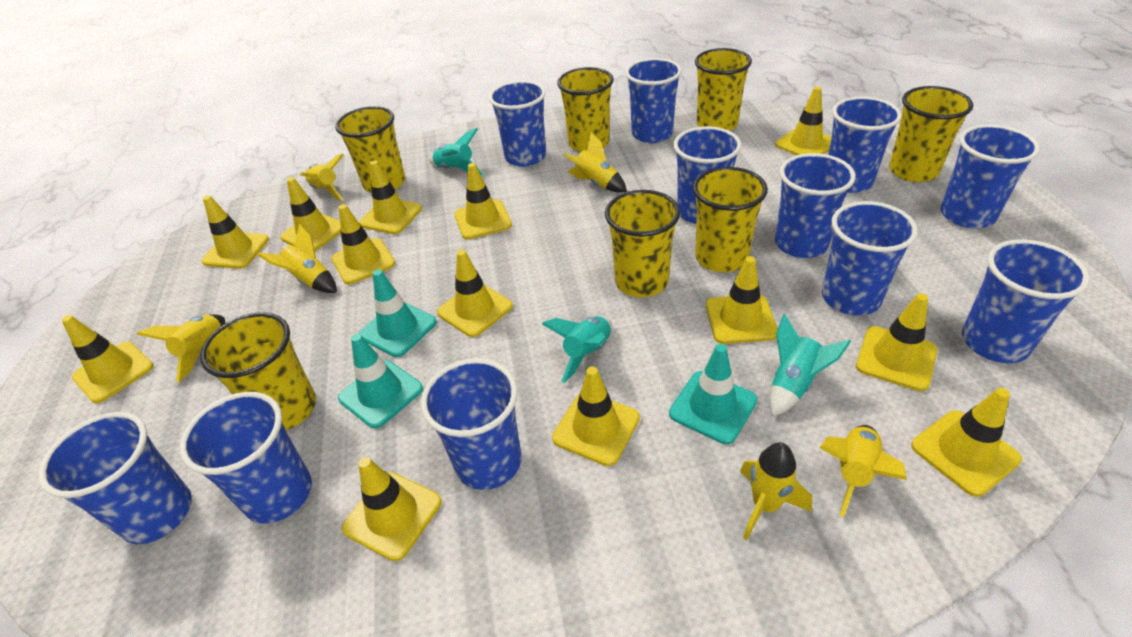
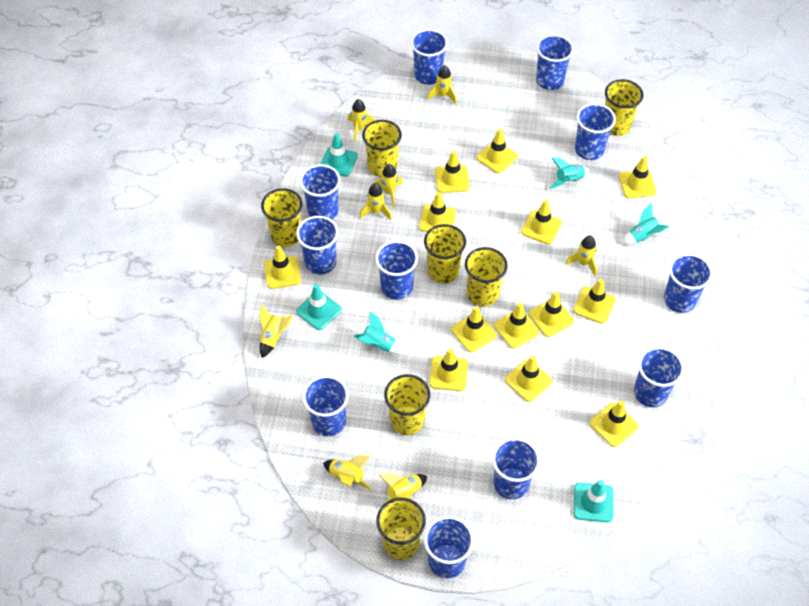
yellow rocket: [137,314,225,382] [257,224,337,293] [300,154,344,201] [564,132,627,193] [740,442,812,540] [820,425,907,517] = 6 -> [259,304,293,358] [323,455,372,490] [348,99,375,142] [360,183,392,220] [373,164,403,207] [379,473,427,506] [427,65,457,104] [565,235,597,277] = 8

